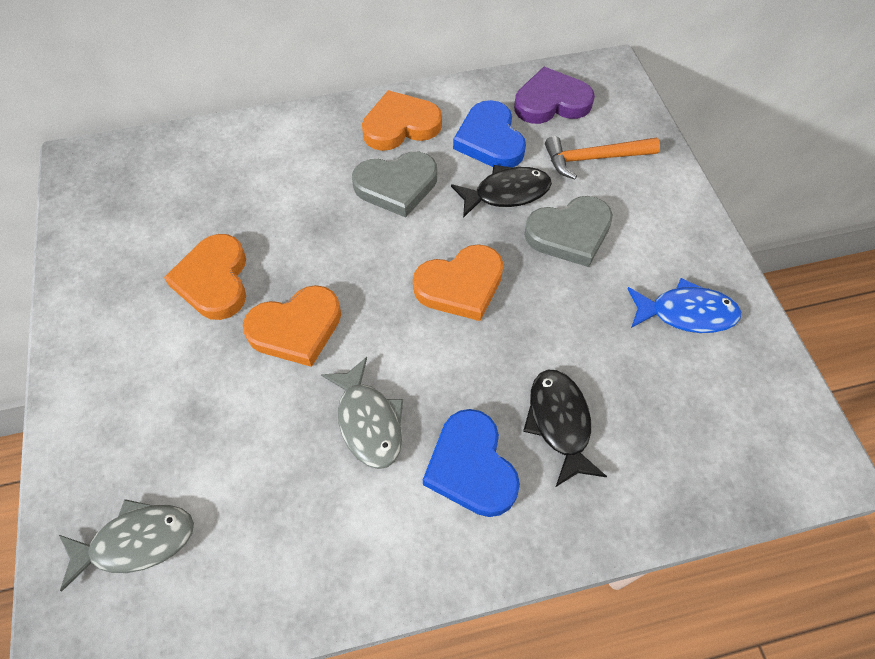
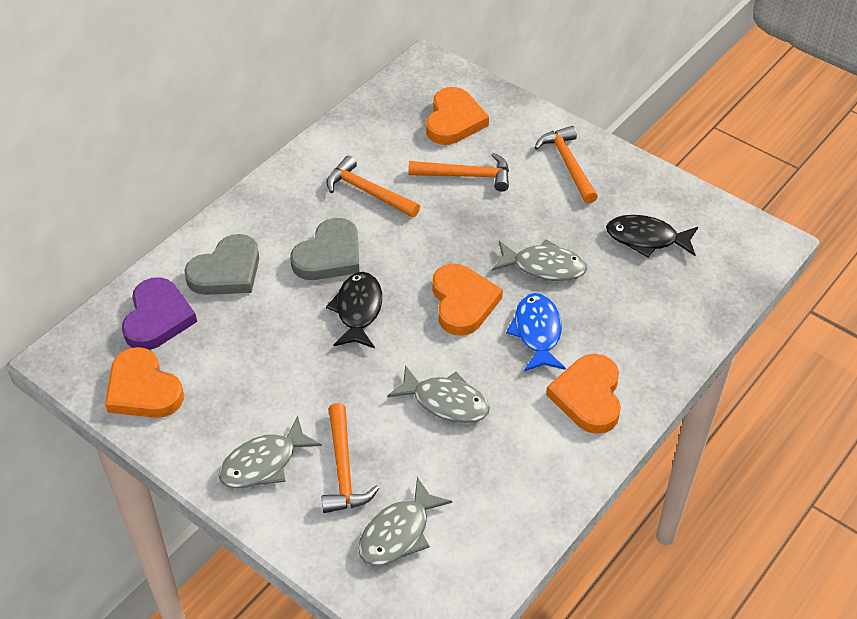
blue heart: [423,409,520,517] [453,100,526,167] = 2 -> none = 0
grey fish: [59,499,194,591] [321,357,403,469] = 2 -> [218,416,322,489] [358,477,452,566] [387,365,490,423] [492,239,587,281] = 4
orange hammer: [545,136,660,180] = 1 -> [322,403,379,513] [326,156,420,218] [408,153,509,192] [534,126,598,204] = 4

